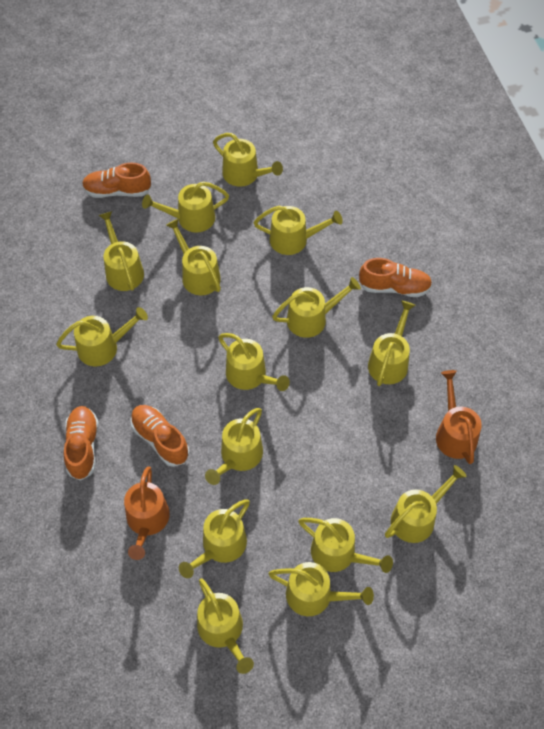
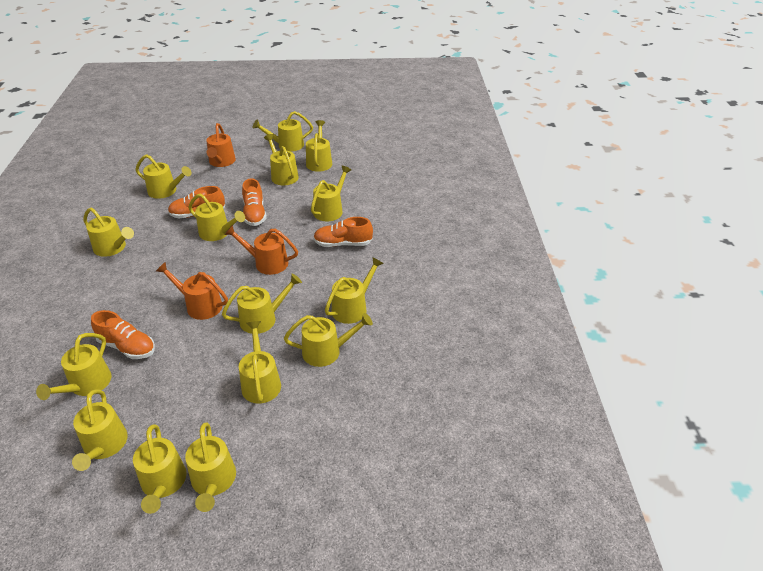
orange watering can: [124,466,170,560] [436,370,482,464] = 2 -> [156,262,228,320] [206,123,236,167] [225,225,298,275] = 3

